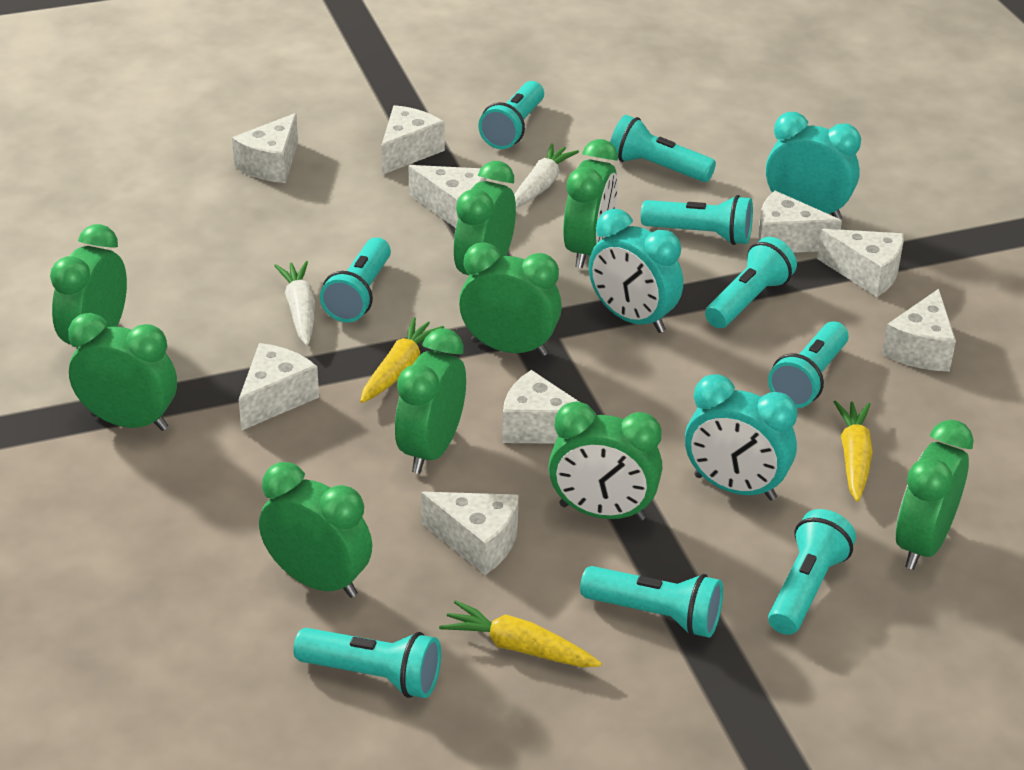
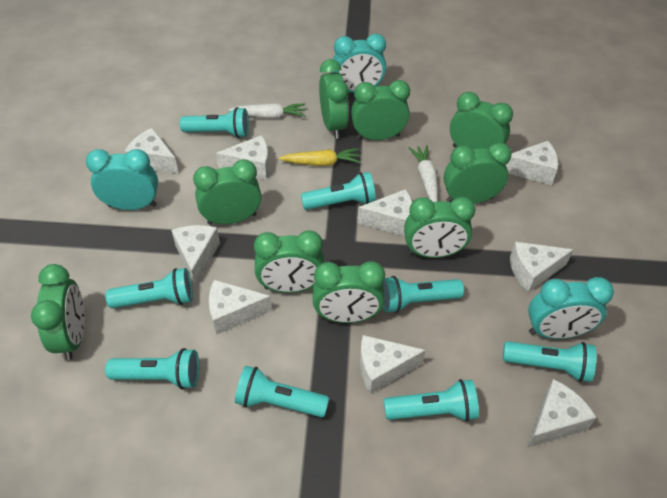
turquoise flashlight: [293,628,441,698] [320,237,391,322] [478,81,544,149] [580,566,723,638] [610,115,716,182] [641,195,753,245] [705,237,797,328] [768,322,849,408] [768,509,856,635] = 9 -> [105,268,193,308] [105,348,199,390] [180,107,249,138] [235,366,329,417] [301,172,376,210] [383,276,464,313] [384,379,479,422] [503,341,596,382] = 8
yellow carrot: [360,317,444,403] [439,600,602,667] [834,400,873,502] = 3 -> [279,148,361,166] = 1

